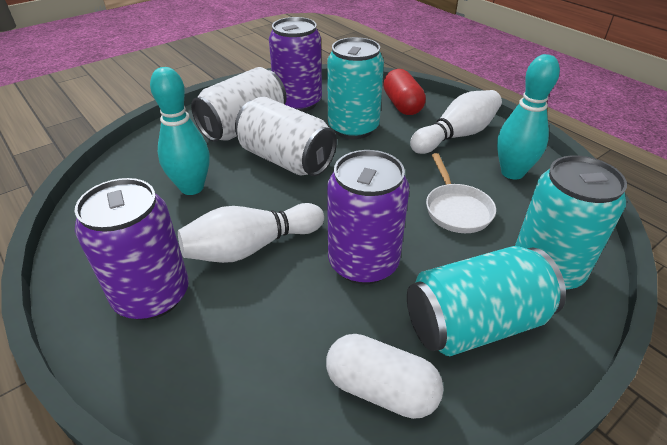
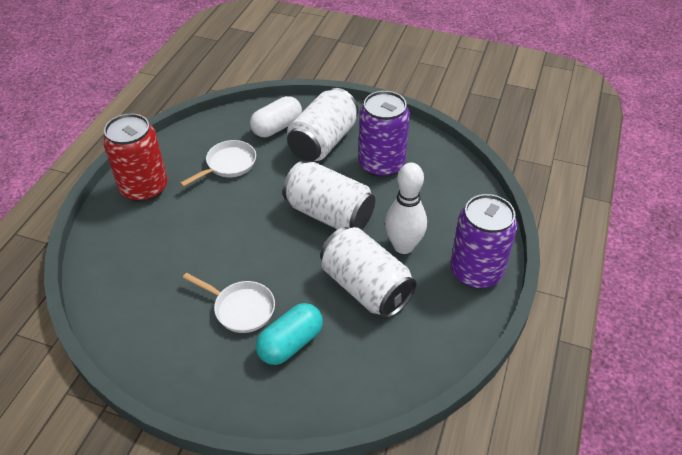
purple can: [75,178,189,320] [269,17,322,112] [327,150,410,284] = 3 -> [358,91,410,177] [450,194,518,289] = 2
red can: none = 0 -> [103,113,168,202] = 1
red capsule: [383,69,426,115] = 1 -> none = 0
turquoise bowling pin: [150,67,210,195] [497,54,560,180] = 2 -> none = 0
turquoise can: [327,37,384,139] [407,246,566,356] [515,155,627,290] = 3 -> none = 0
turquoise capsule: none = 0 -> [256,303,323,365] = 1
white bowling pin: [178,203,324,263] [410,90,502,154] = 2 -> [385,163,427,254] = 1
white can: [191,67,287,142] [235,97,337,176] = 2 -> [283,161,375,230] [287,88,358,161] [320,227,417,318] = 3
white pan: [426,153,496,233] = 1 -> [180,140,256,187] [183,273,275,333] = 2

